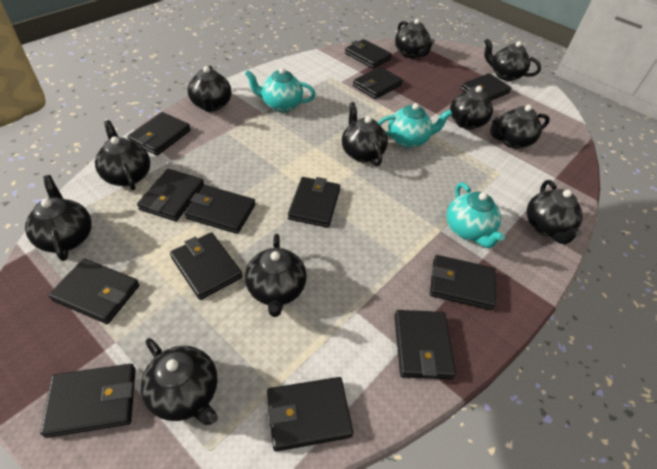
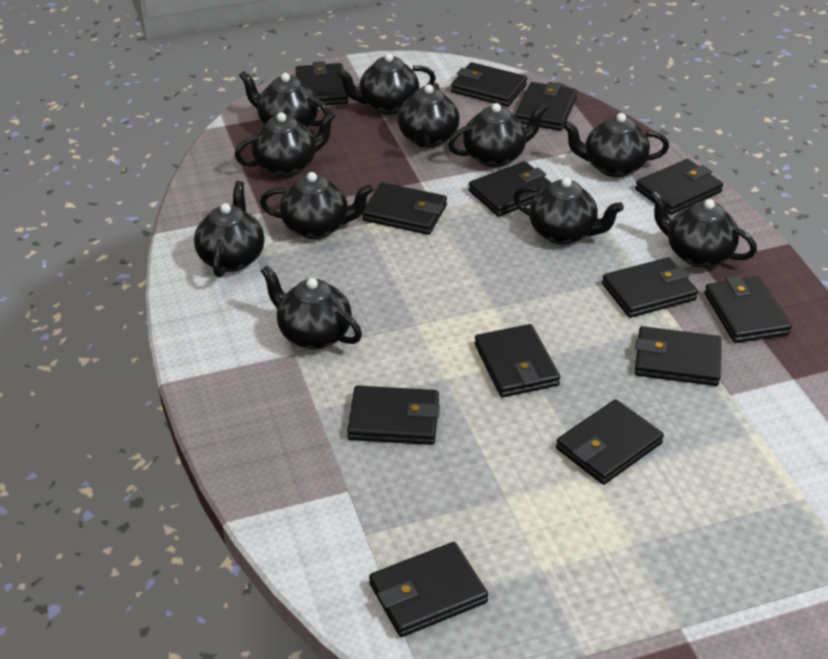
turquoise teapot: [245,68,316,112] [378,103,452,148] [447,182,505,248] = 3 -> none = 0

